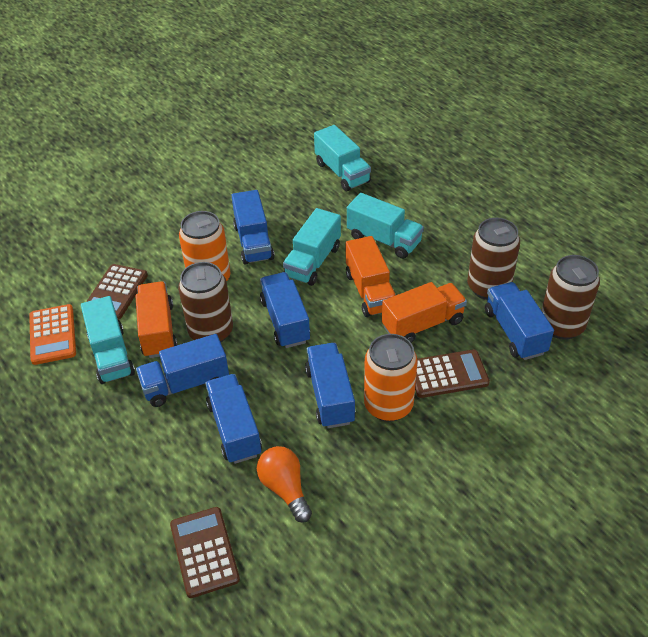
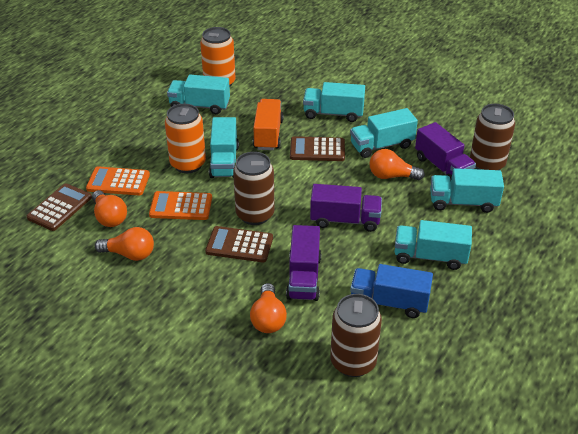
blue truck: [136,334,229,407] [205,374,262,464] [231,190,275,265] [260,272,310,348] [305,343,356,428] [485,282,554,360] = 6 -> [350,264,433,318] = 1
orange calculator: [29,304,76,365] = 1 -> [86,166,150,195] [149,191,212,220] = 2
orange light bulb: [257,446,312,523] = 1 -> [92,190,127,227] [95,227,154,261] [250,283,287,333] [369,149,425,180] = 4
orange truck: [135,281,177,358] [346,236,396,317] [382,282,467,343] = 3 -> [253,99,284,150] = 1
purple truck: none = 0 -> [286,225,321,301] [310,184,382,232] [415,122,476,180] = 3
turquoise truck: [81,296,135,384] [283,208,341,286] [314,125,371,191] [347,193,424,259] = 4 -> [167,75,230,114] [209,117,239,178] [303,82,365,122] [350,108,418,158] [395,220,472,270] [430,168,504,213] = 6

